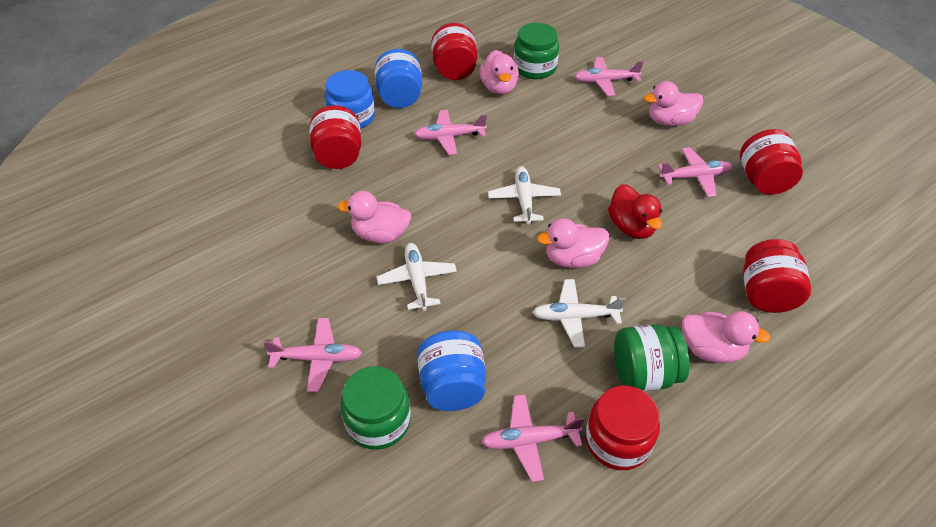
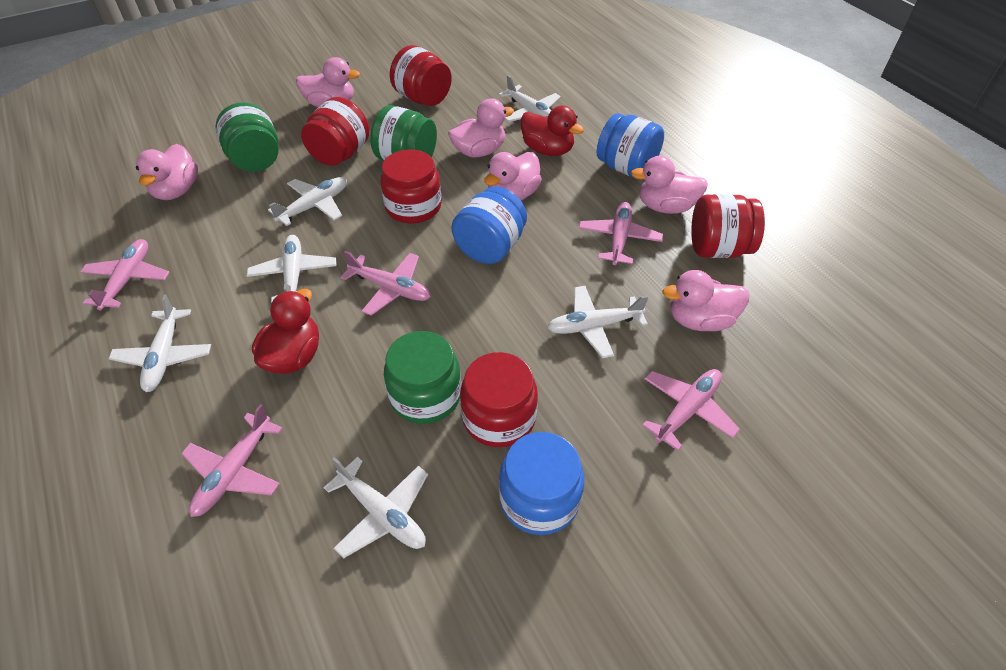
pink duck: [337,191,411,243] [480,50,519,95] [537,218,609,268] [644,81,703,127] [682,311,771,363] = 5 -> [136,144,198,200] [296,57,360,107] [448,98,514,158] [484,152,542,201] [631,156,708,214] [662,270,749,331] = 6
red duck: [608,184,662,239] = 1 -> [252,289,319,374] [520,105,584,156] = 2
white plane: [377,243,457,311] [488,166,561,225] [532,279,625,348] = 3 -> [109,294,211,392] [247,235,336,303] [268,177,347,226] [324,457,428,558] [499,75,561,122] [547,286,648,358] = 6

